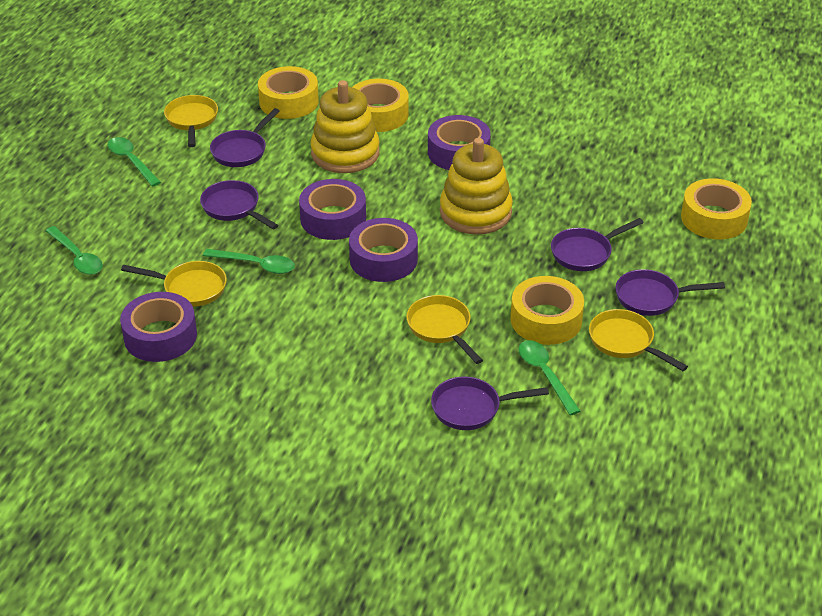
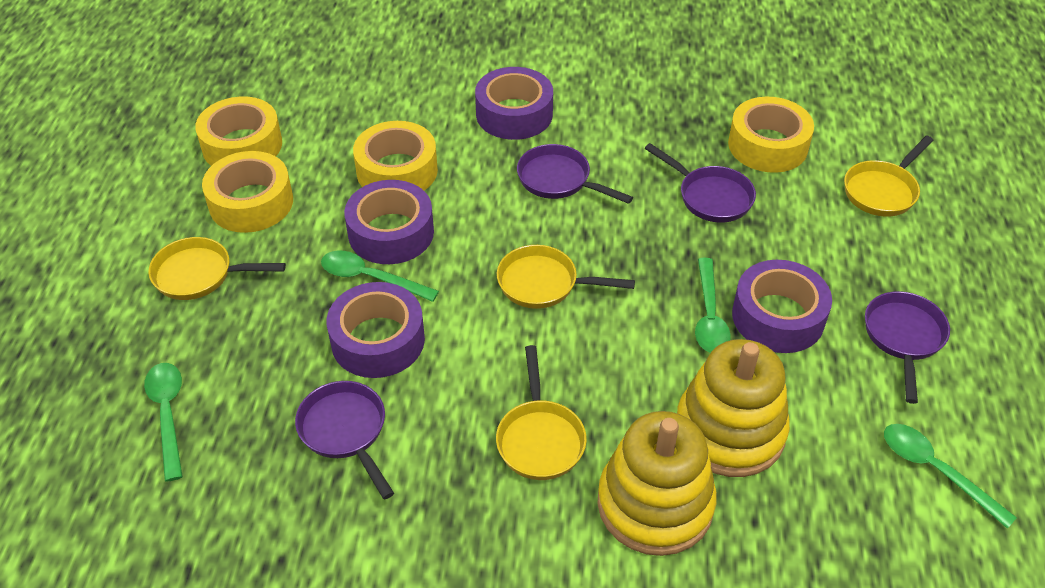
purple pan: [200,180,278,229] [210,108,280,167] [431,377,549,430] [551,218,644,271] [615,269,725,316] = 5 -> [295,381,394,499] [517,144,633,204] [645,143,756,223] [865,291,950,404] = 4

